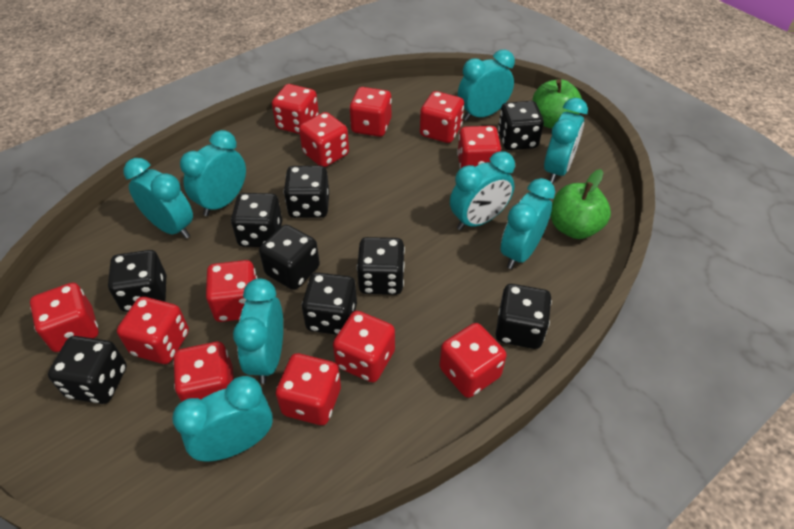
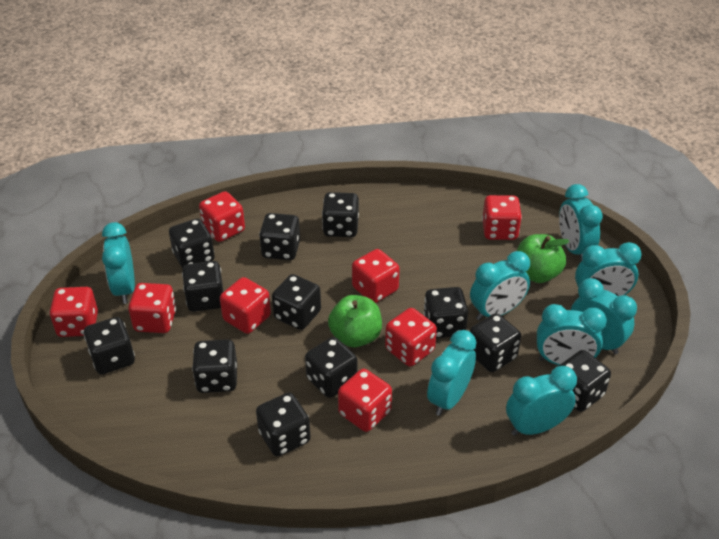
black dice: [48,336,127,404] [108,250,166,312] [231,193,282,247] [259,225,320,290] [284,166,329,218] [302,273,357,335] [357,237,405,295] [496,284,552,349] [498,101,544,150] = 9 -> [84,317,135,374] [169,218,215,268] [182,261,223,312] [192,339,237,393] [256,393,311,456] [259,213,300,260] [272,274,321,330] [305,337,357,398] [322,192,359,237] [424,287,468,338] [470,313,521,372] [559,350,611,412] = 12
red dice: [30,283,98,352] [117,297,189,364] [173,342,234,402] [206,260,258,322] [272,84,319,134] [276,353,341,425] [299,112,349,167] [333,311,395,382] [349,87,392,137] [420,91,464,143] [439,323,506,398] [457,126,501,169] = 12 -> [50,287,98,337] [128,283,176,333] [199,191,245,242] [220,277,271,334] [338,369,392,432] [352,249,400,303] [385,308,437,367] [482,195,522,240] = 8

